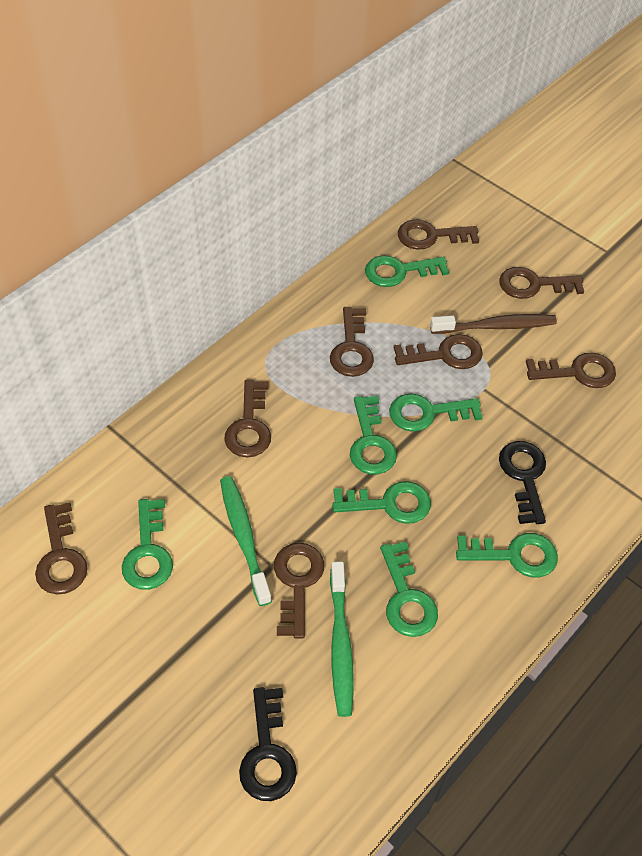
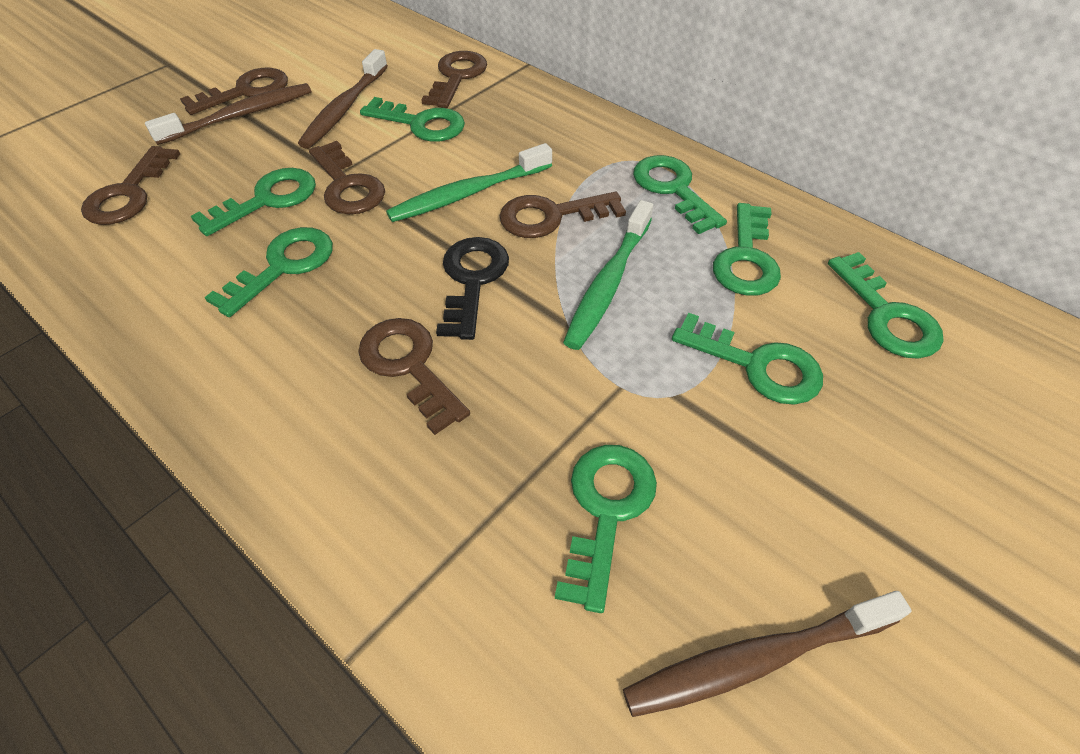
black key: [239,687,297,801] [499,441,546,524] = 2 -> [436,237,509,340] = 1
brown key: [35,502,88,594] [224,380,271,458] [274,543,324,638] [330,307,374,377] [394,334,483,369] [398,220,479,250] [499,267,584,299] [526,353,616,388] = 8 -> [81,146,180,225] [180,68,288,115] [309,141,385,214] [358,318,470,435] [421,51,487,108] [499,192,626,238] = 6
brown toothbrush: [430,314,557,334] = 1 -> [145,83,311,145] [298,49,388,149] [623,591,912,717] = 3
green key: [122,499,173,590] [332,481,431,524] [350,396,397,475] [365,255,449,287] [380,541,438,637] [389,394,483,432] [456,533,558,577] = 7 -> [191,168,316,236] [204,227,333,317] [360,97,465,142] [555,445,657,613] [633,155,727,234] [672,313,823,405] [713,203,781,296] [828,252,943,359] = 8

